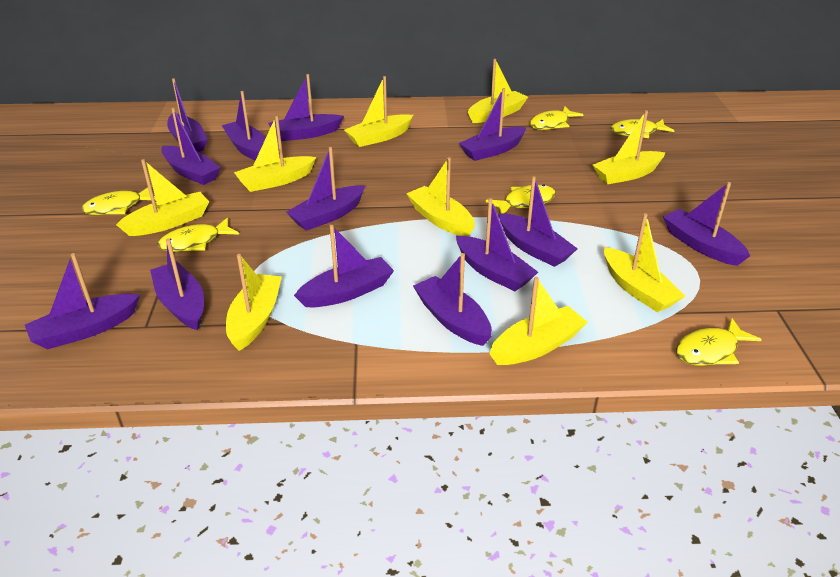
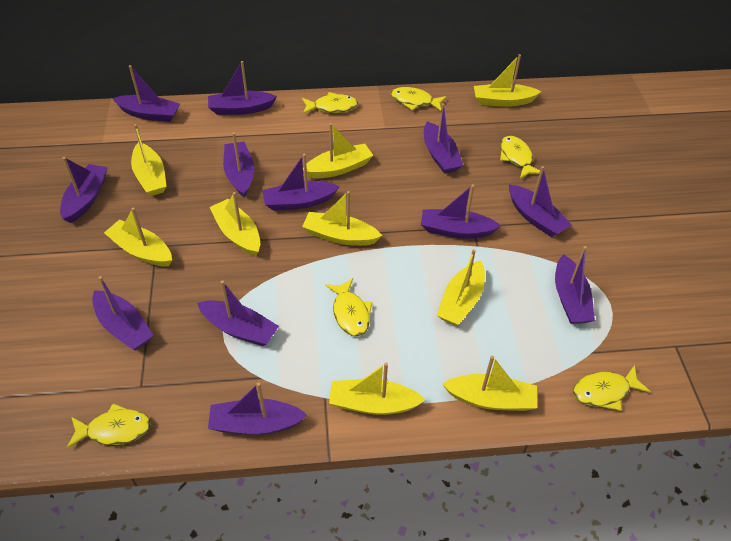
purple boat: [25,253,140,349] [150,238,204,330] [161,108,221,185] [167,78,208,152] [222,91,265,161] [268,74,344,141] [286,147,365,231] [294,225,394,307] [413,253,492,346] [456,198,538,291] [459,88,527,161] [499,176,578,267] [663,182,750,266] = 13 -> [60,157,108,223] [92,276,154,350] [112,65,180,122] [197,280,279,346] [208,61,277,115] [208,382,307,435] [223,132,254,198] [262,153,340,211] [421,185,501,238] [424,103,463,174] [509,166,572,237] [555,246,595,324] = 12

